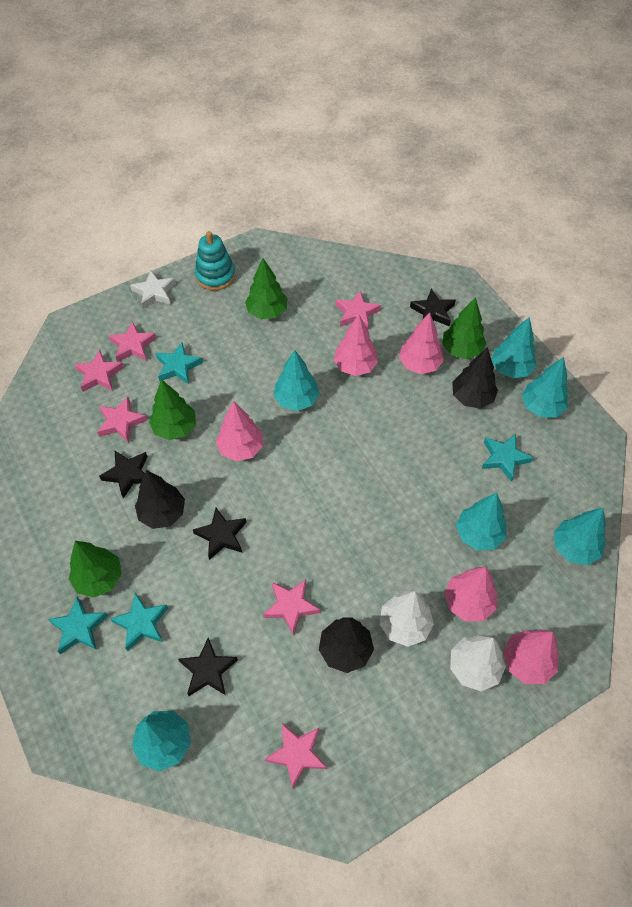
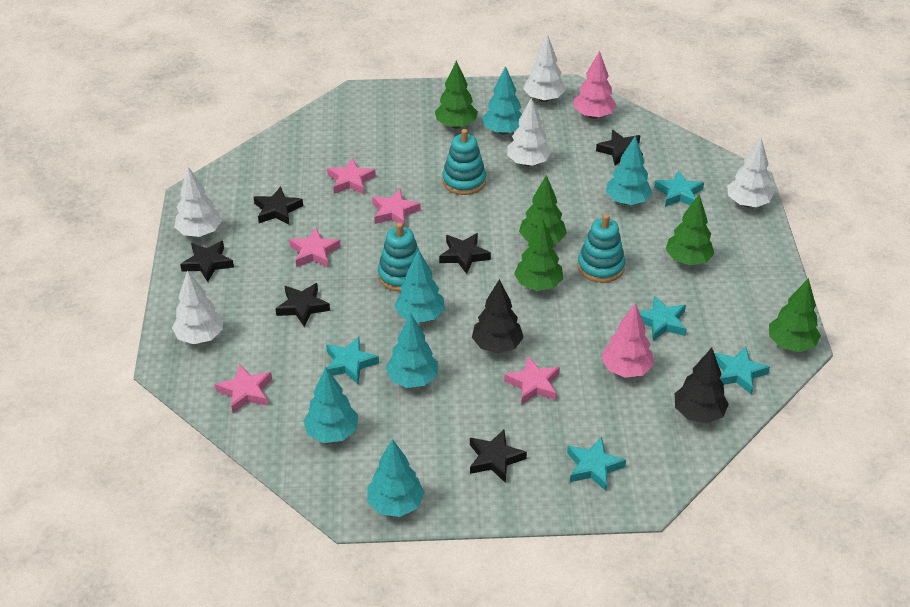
black star: [99,451,148,498] [178,638,238,696] [193,508,247,560] [410,289,456,327] = 4 -> [180,241,234,282] [254,187,303,224] [276,283,330,327] [439,233,491,274] [470,430,527,483] [596,130,643,166] = 6
black tree: [135,470,185,529] [319,617,374,673] [452,347,498,409] = 3 -> [472,279,524,353] [675,348,729,423] = 2
green tree: [69,541,122,598] [149,379,196,440] [245,258,287,319] [442,297,486,359] = 4 -> [435,61,478,129] [514,218,563,291] [519,175,567,244] [666,194,714,265] [769,278,821,352] = 5
pink star: [74,350,124,392] [97,397,147,443] [108,321,157,362] [263,579,320,635] [265,723,327,788] [335,291,381,329] = 6 -> [215,364,272,413] [289,228,341,267] [327,158,376,194] [372,189,421,227] [504,356,560,404] = 5
pink tree: [216,401,263,461] [334,315,378,376] [399,312,444,374] [444,567,497,622] [503,629,559,684] = 5 -> [574,51,616,119] [601,303,654,378] = 2
turquoise stacking toy: [195,231,235,291] = 1 -> [378,222,419,292] [442,129,486,195] [577,214,625,283] = 3
turquoise star: [48,597,108,654] [110,592,168,651] [156,342,203,384] [482,434,533,481] = 4 -> [326,337,379,384] [567,437,626,491] [639,296,686,341] [654,170,704,207] [714,346,770,395] = 5
white star: [130,270,176,309] = 1 -> none = 0
white tree: [380,591,434,647] [450,635,506,691] = 2 -> [172,270,223,344] [174,167,222,237] [507,97,551,166] [523,35,566,102] [727,138,774,207] = 5

